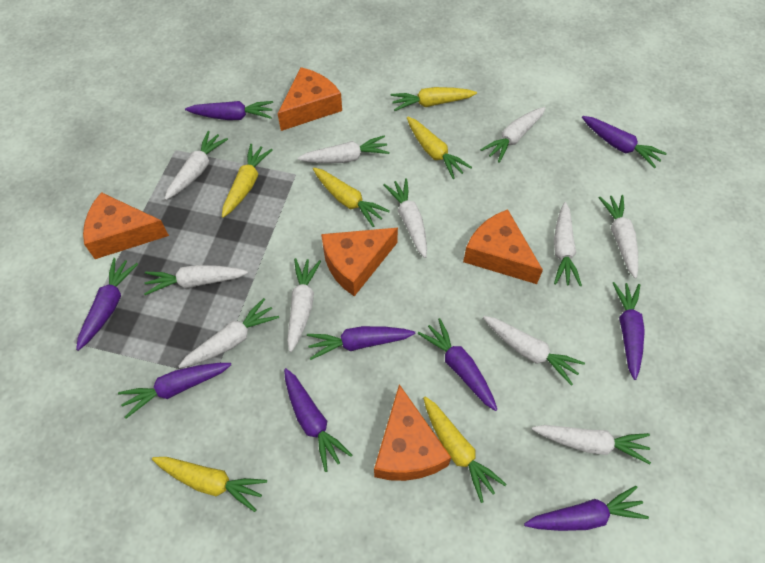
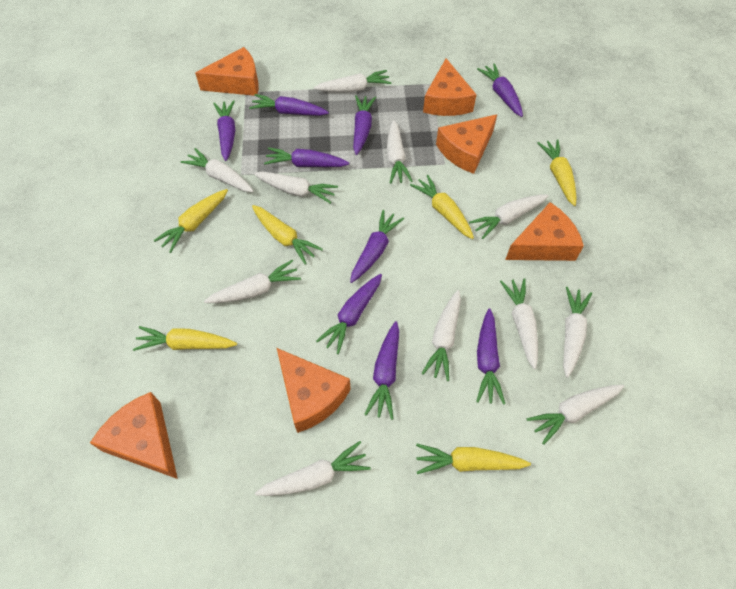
orange cheese: [83,192,169,259] [278,67,342,131] [321,228,398,296] [374,384,451,481] [463,209,543,284] = 5 -> [90,392,178,479] [195,47,259,96] [277,348,351,433] [423,58,477,116] [436,114,497,174] [505,202,584,261] = 6

